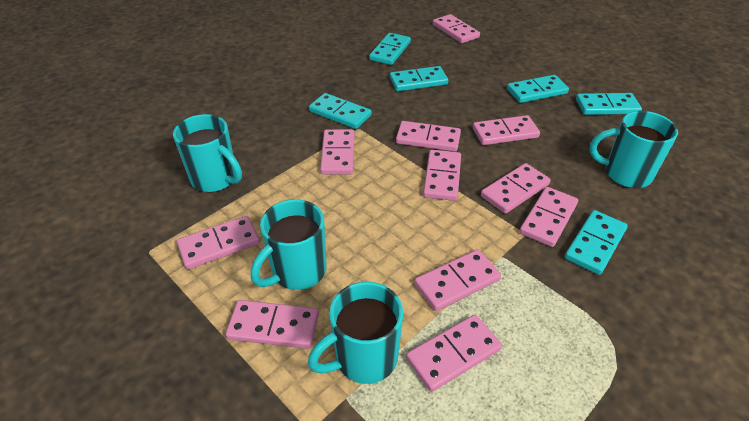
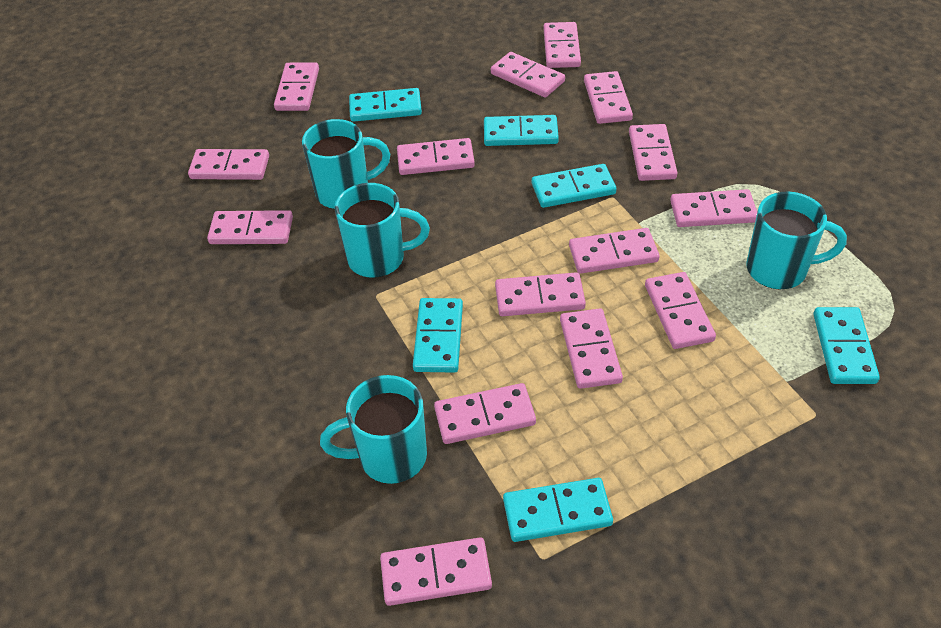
pink domino: [177,216,260,269] [226,300,319,349] [320,129,355,175] [396,121,461,152] [406,315,502,392] [414,249,501,311] [423,150,461,201] [433,14,480,43] [473,115,540,145] [481,163,551,214] [519,187,578,247] = 11 -> [188,149,269,180] [207,210,293,244] [274,63,319,111] [380,537,492,606] [397,138,475,175] [434,383,536,444] [491,52,565,98] [495,272,586,316] [544,22,581,68] [560,308,623,389] [569,228,660,274] [584,71,633,124] [629,124,677,181] [645,272,716,349] [670,189,757,227] = 15

